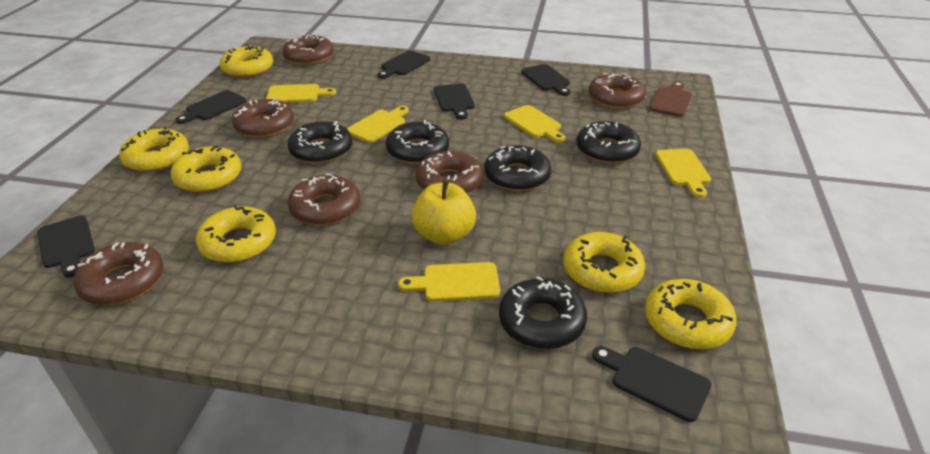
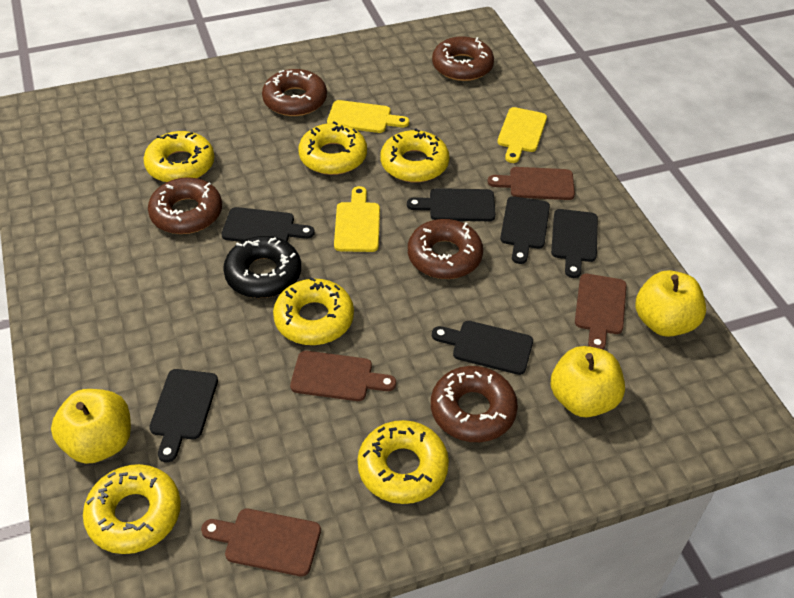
black donut: [288,121,352,164] [386,120,449,164] [484,145,551,191] [499,276,587,349] [577,121,641,164] = 5 -> [223,236,301,298] = 1
brown cutting board: [649,82,692,117] = 1 -> [201,508,321,576] [290,351,396,401] [487,167,575,200] [575,274,627,350] = 4
brown donut: [73,242,164,305] [232,98,294,138] [282,34,334,65] [288,174,361,226] [415,151,483,194] [589,73,646,109] = 6 -> [148,177,222,234] [262,69,327,116] [408,219,483,279] [431,366,518,442] [432,36,494,81] = 5
yellow apple: [411,179,476,245] = 1 -> [51,389,131,464] [551,346,625,417] [635,270,706,337] = 3
yellow cutting board: [266,84,336,103] [347,106,409,143] [398,262,500,302] [504,105,565,142] [655,149,711,198] = 5 -> [327,100,409,133] [334,186,380,252] [497,107,547,163] = 3

